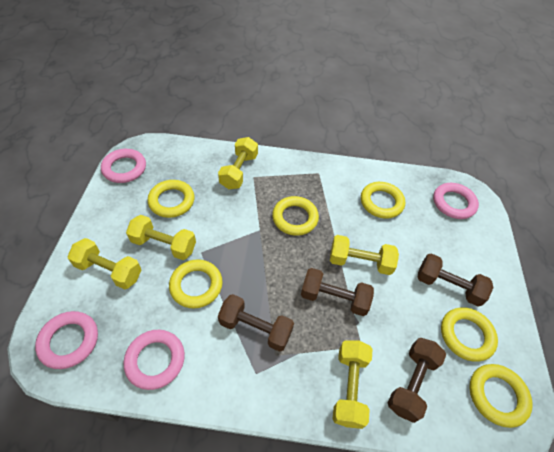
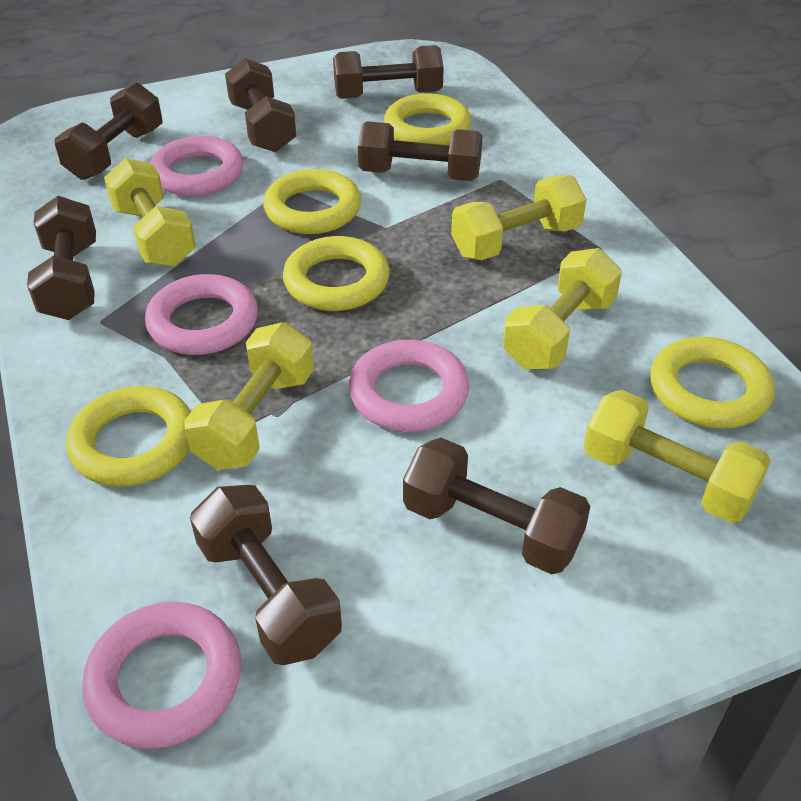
brown dumbbell: [218,294,294,352] [301,268,374,316] [388,338,446,423] [417,253,493,306] = 4 -> [27,196,96,320] [55,83,162,180] [190,485,342,665] [225,58,296,152] [333,45,444,99] [358,121,483,181] [403,438,591,574] = 7
yellow ring: [147,180,195,218] [169,259,223,308] [272,196,319,236] [361,182,405,219] [441,307,498,361] [470,364,533,428] = 6 -> [66,386,191,486] [263,169,361,234] [283,236,390,311] [384,93,472,145] [650,337,774,428] = 5

